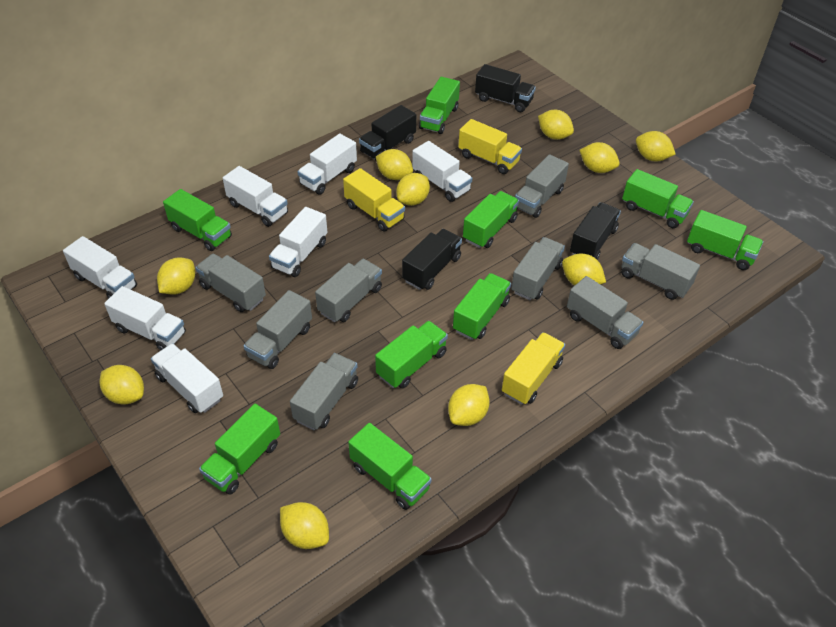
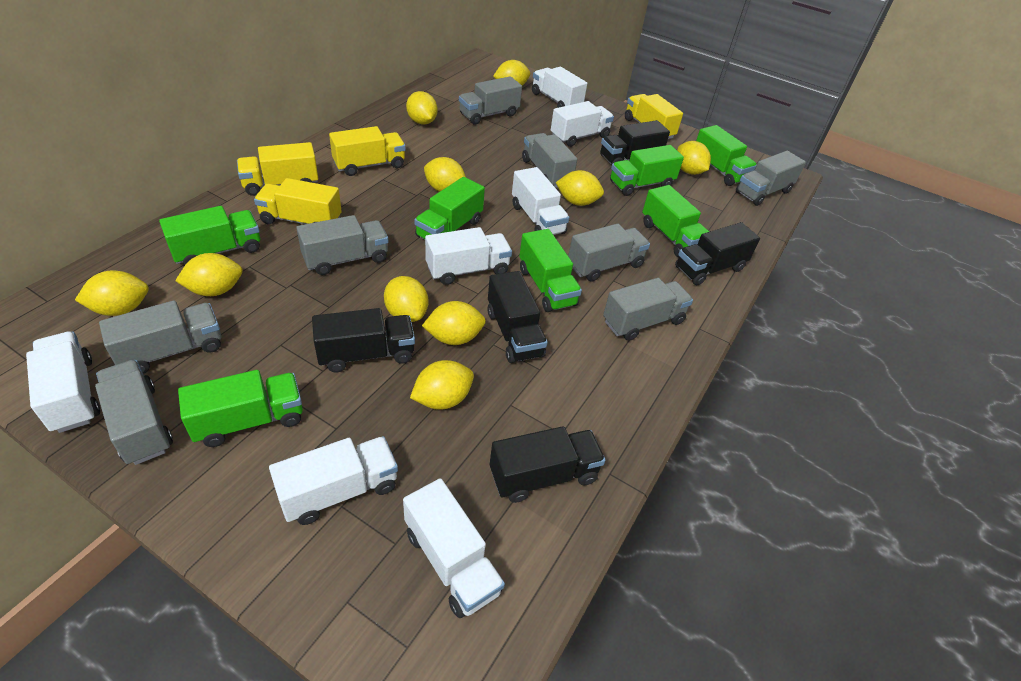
black truck: [359,105,416,161] [402,229,462,290] [475,64,536,112] [570,202,621,259] = 4 -> [312,308,415,372] [487,271,548,363] [490,426,606,503] [600,120,670,165] [675,222,760,285] = 5
green truck: [163,189,232,251] [199,404,280,494] [348,423,432,510] [375,321,448,389] [419,77,460,134] [453,273,511,340] [463,191,519,248] [622,169,694,228] [687,210,764,270] = 9 -> [159,206,260,265] [178,370,303,447] [414,177,485,240] [519,229,582,312] [610,145,684,196] [642,185,709,257] [696,125,757,186] = 7
yellow truck: [343,168,405,232] [458,119,522,174] [502,332,565,405] = 3 -> [237,142,318,196] [254,178,342,224] [329,126,406,176] [625,94,683,139] = 4

